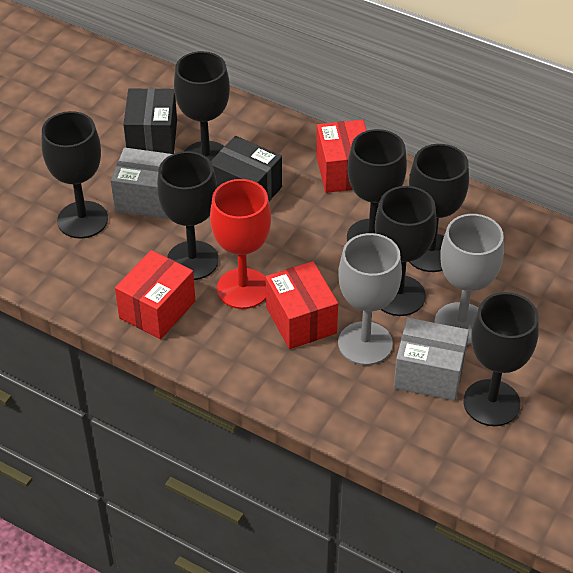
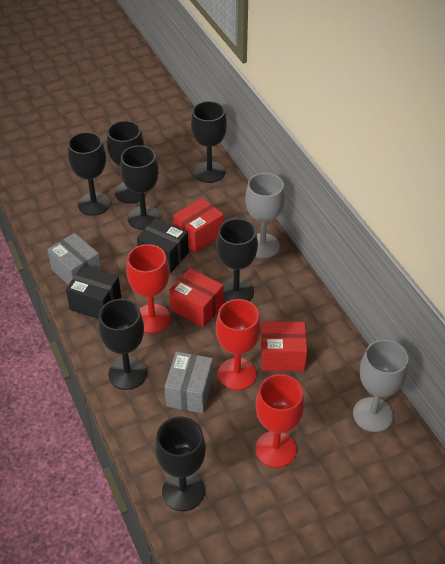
red goblet: [210,179,271,309] = 1 -> [126,244,171,333] [216,299,261,390] [255,374,304,468] = 3

